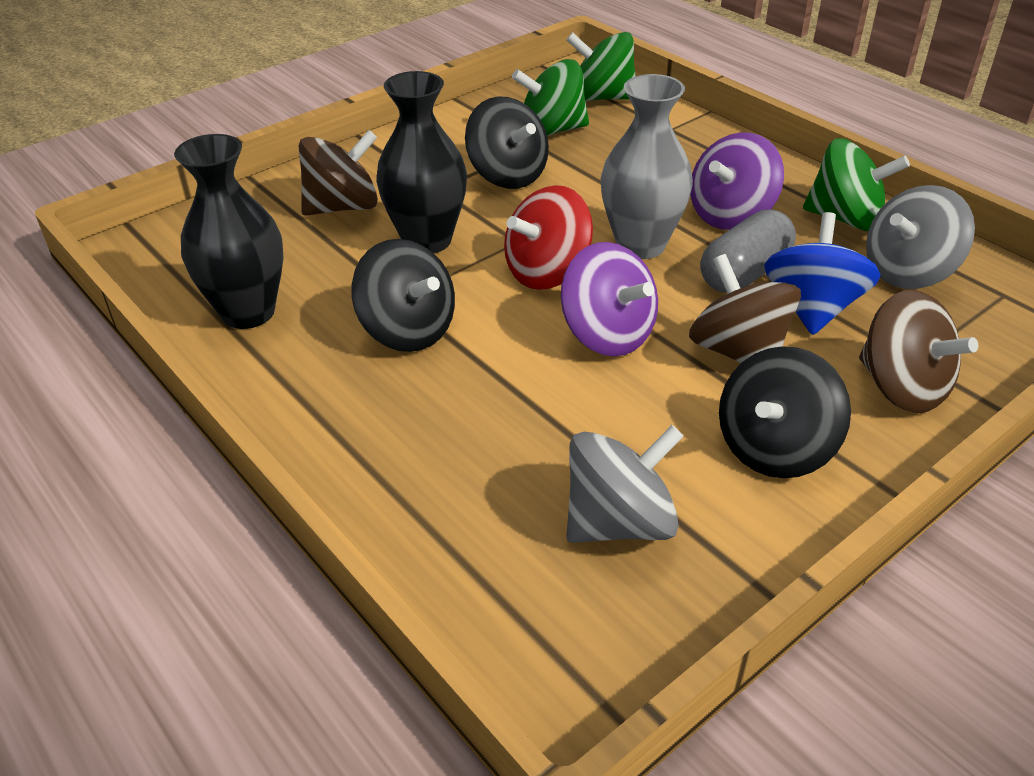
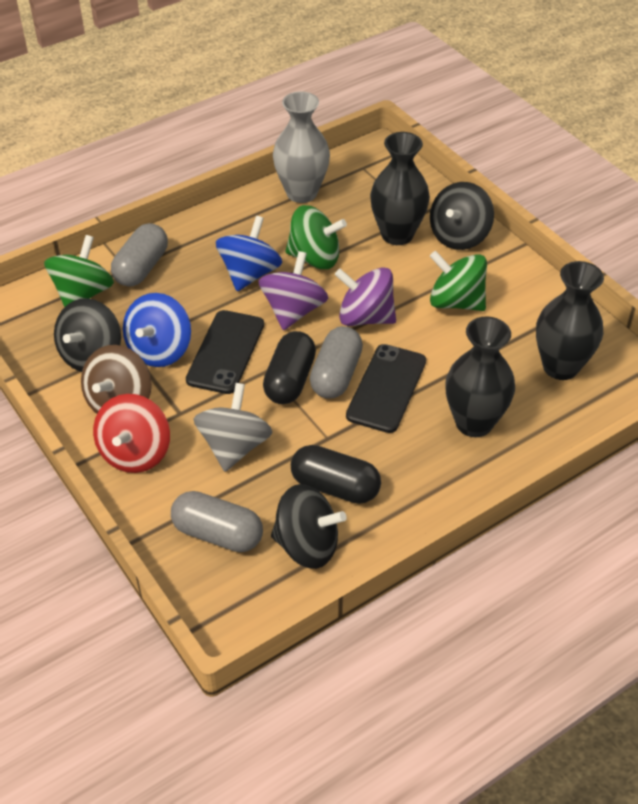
black capsule: none = 0 -> [263,331,316,404] [291,445,381,504] = 2
black phone: none = 0 -> [186,310,264,394] [346,344,426,433] = 2
black vase: [174,134,284,329] [376,71,467,253] = 2 -> [370,132,430,245] [445,317,515,437] [536,261,604,380] = 3
blue spinning top: [764,212,881,335] = 1 -> [123,293,191,367] [216,216,282,291] = 2
brown spinning top: [299,130,378,216] [689,254,801,363] [859,290,978,413] = 3 -> [81,345,152,414] = 1
grey capsule: [700,209,796,293] = 1 -> [111,223,168,286] [171,491,263,552] [310,326,363,399] = 3
grey spinning top: [566,425,684,543] [866,185,975,289] = 2 -> [194,383,272,472] = 1

